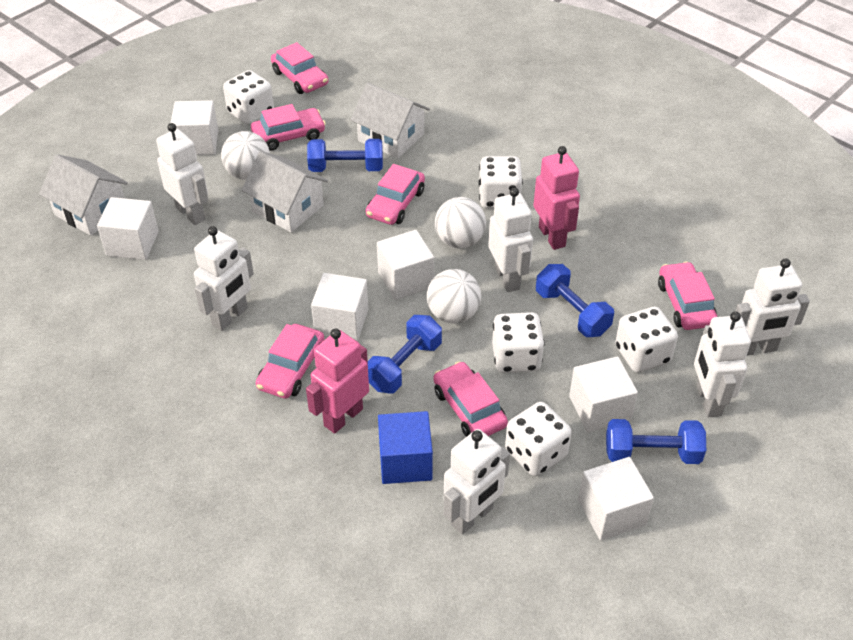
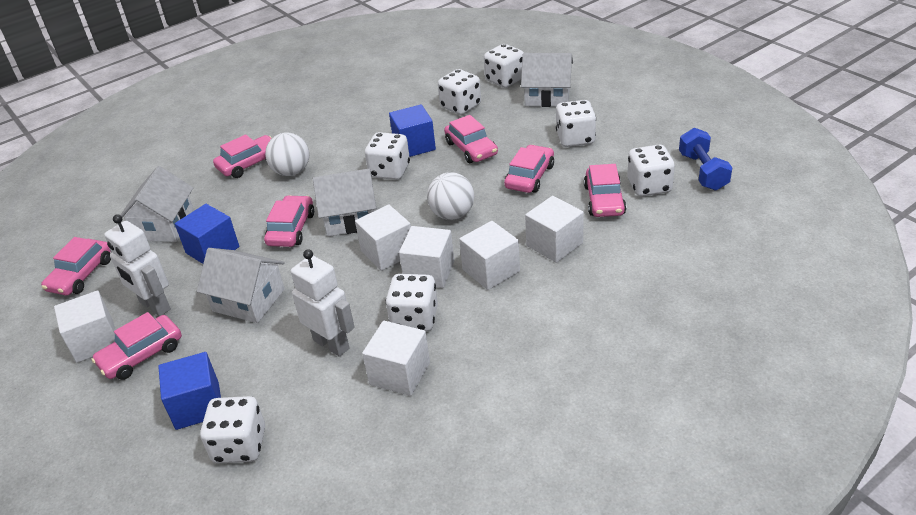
blue cube: [378,411,433,484] = 1 -> [158,352,221,430] [175,204,239,264] [389,104,436,157] = 3
blue dumbbell: [307,139,383,172] [368,315,442,394] [536,264,614,337] [606,419,706,464] = 4 -> [679,128,732,191] = 1
pink car: [251,104,326,151] [256,324,324,399] [271,42,328,94] [366,164,425,225] [433,361,508,437] [658,262,717,330] = 6 -> [41,237,111,296] [92,312,182,380] [213,134,272,178] [264,195,314,247] [444,115,498,163] [504,145,554,193] [584,164,626,217] = 7
pink robot: [306,328,369,434] [534,146,580,250] = 2 -> none = 0
white ball: [221,131,270,180] [427,269,481,324] [435,197,486,249] = 3 -> [265,132,309,176] [427,172,474,220] = 2
white dice: [223,70,274,125] [478,156,523,208] [492,312,545,373] [505,402,572,476] [615,306,678,372] = 5 -> [200,396,265,463] [365,132,410,180] [385,274,438,332] [438,69,481,115] [484,44,524,88] [556,100,596,147] [627,145,675,196] = 7
white house: [39,154,128,236] [242,151,328,233] [351,83,430,159] = 3 -> [121,166,194,242] [197,248,285,323] [313,169,376,236] [521,53,573,107] = 4
white robot: [156,123,208,225] [194,226,254,331] [444,429,510,534] [488,188,533,292] [694,311,751,417] [736,258,810,356] = 6 -> [104,214,171,316] [291,249,355,357] = 2

